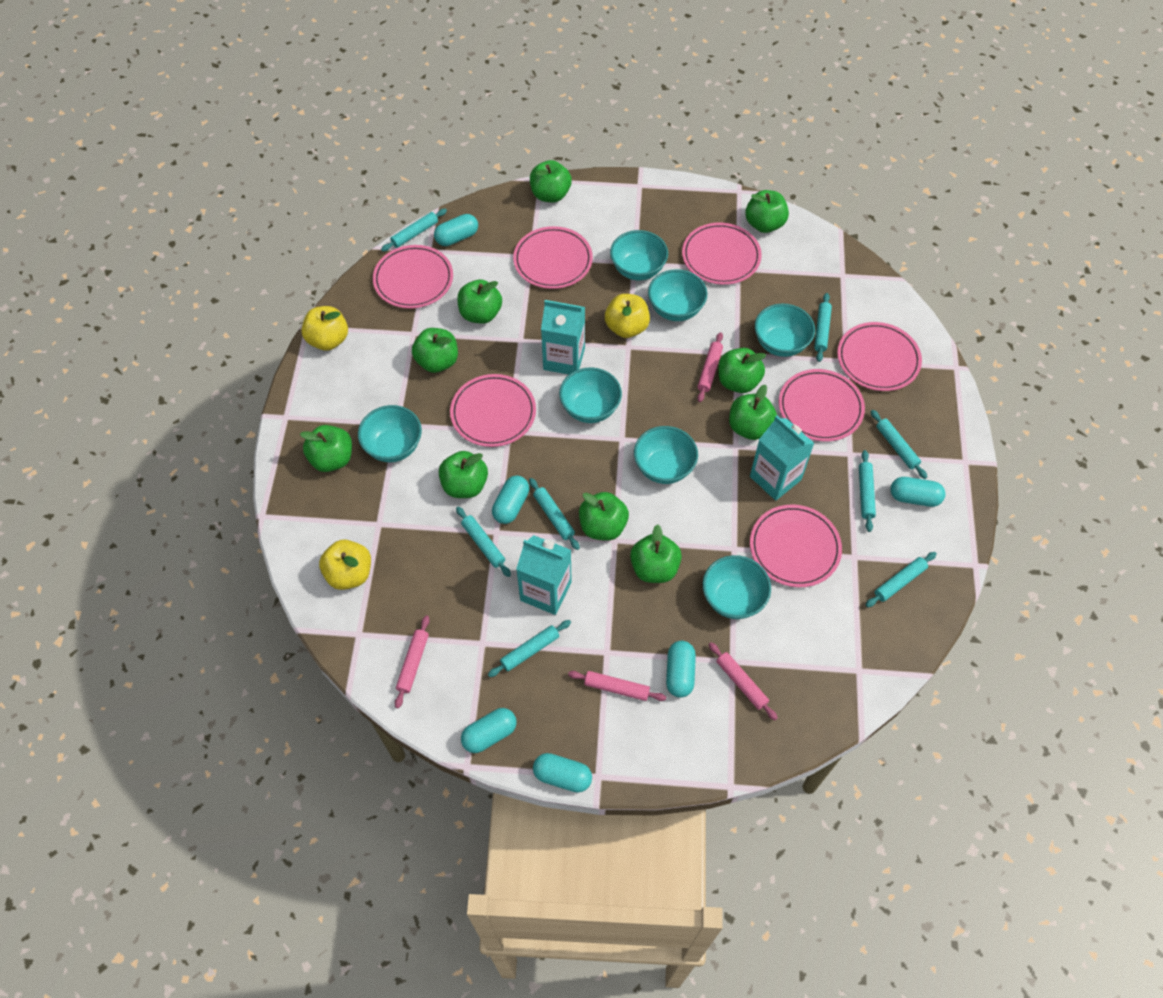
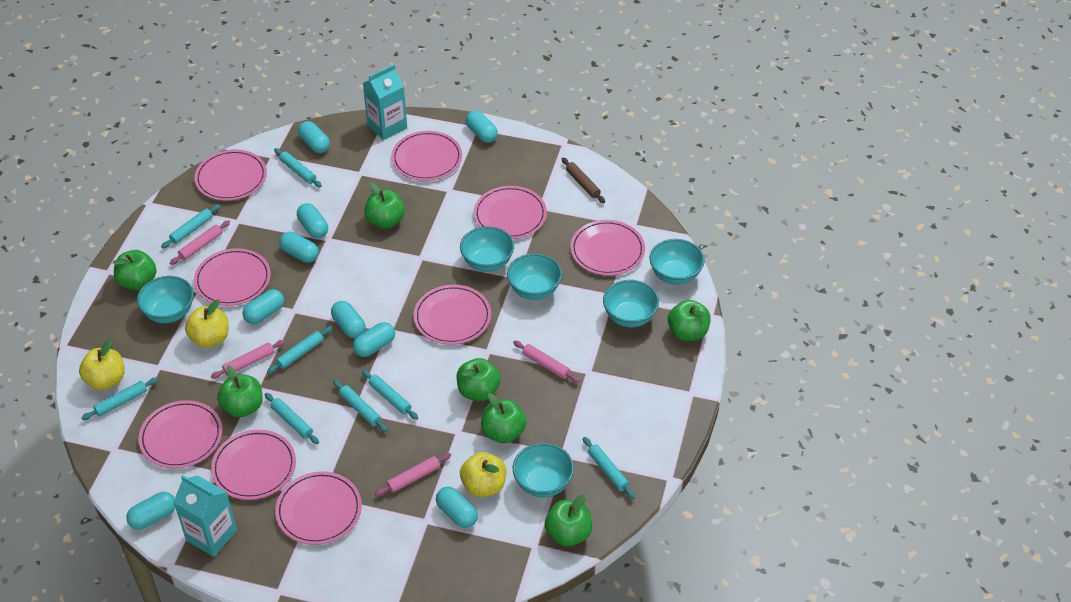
brown rolling pin: none = 0 -> [562,158,605,203] = 1
green apple: [300,425,352,472] [412,328,458,373] [439,451,488,498] [457,279,502,324] [530,160,572,203] [579,492,629,541] [630,524,682,583] [718,348,766,393] [729,385,777,440] [745,190,789,233] = 10 -> [113,250,156,290] [217,366,263,418] [364,183,405,229] [457,358,501,401] [481,393,526,443] [545,494,592,546] [668,300,711,341] = 7
pink plate: [373,245,453,309] [450,374,536,447] [513,226,593,289] [682,222,762,285] [750,504,842,587] [778,369,865,441] [837,322,922,391] = 7 -> [138,400,222,469] [194,150,267,201] [194,248,271,306] [211,430,296,500] [275,471,362,545] [391,131,462,181] [414,285,491,345] [474,186,547,239] [570,220,645,275] = 9
turquoise bowl: [358,405,422,462] [559,367,622,423] [610,230,668,281] [634,426,698,484] [648,269,707,321] [703,555,771,619] [755,303,815,357] = 7 -> [137,276,194,323] [460,226,514,272] [507,253,562,300] [513,443,574,498] [603,280,659,327] [649,239,704,285] = 6
turquoise capsule: [434,214,478,246] [461,708,517,753] [492,475,529,524] [533,753,592,793] [666,641,696,698] [890,477,945,507] = 6 -> [126,492,175,530] [243,289,284,324] [279,232,319,263] [297,203,328,238] [298,121,330,153] [331,301,366,338] [353,322,395,357] [436,487,478,528] [466,111,498,143] = 9
turquoise carton: [516,535,572,615] [541,300,585,375] [750,416,815,501] = 3 -> [174,475,237,557] [363,64,407,140] = 2

